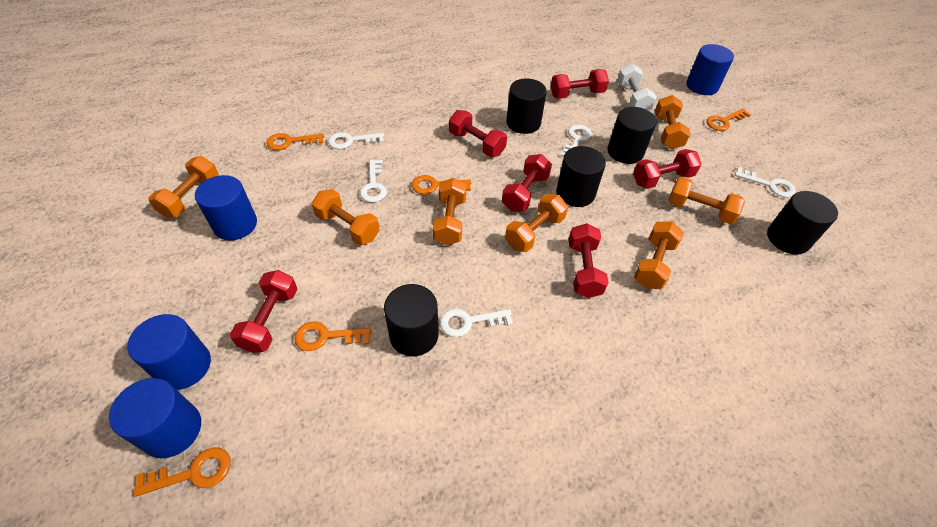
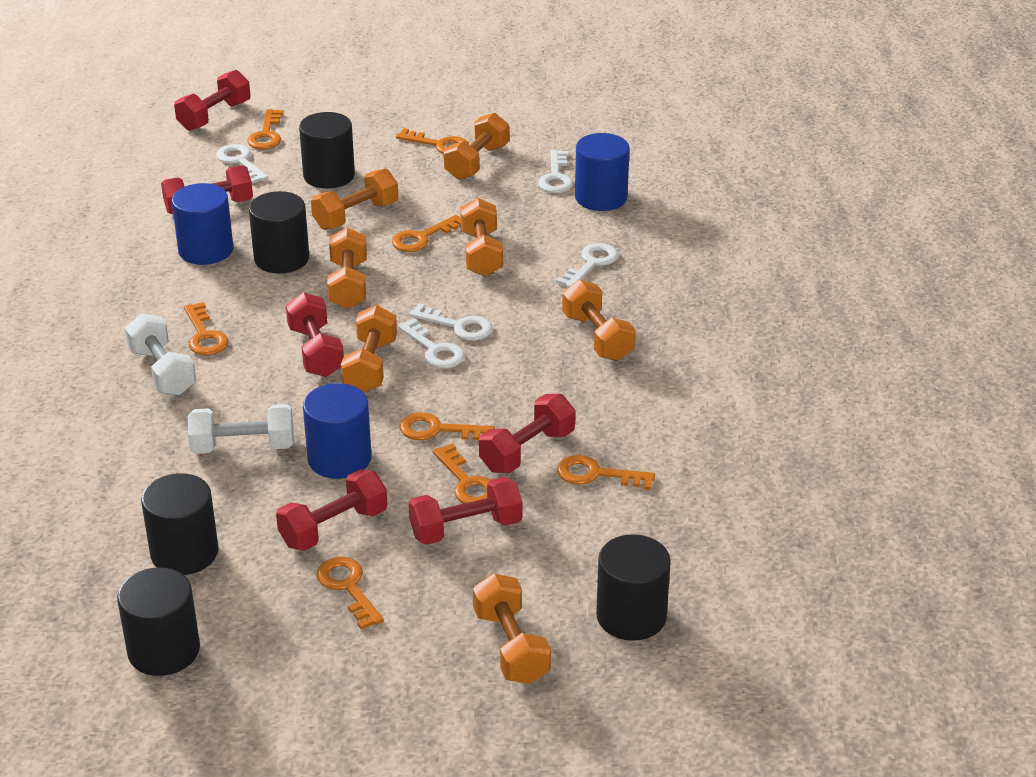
blue cylinder: [109,378,201,458] [127,314,211,390] [195,175,257,240] [686,44,734,95] = 4 -> [172,183,233,265] [303,383,371,479] [575,133,630,211] = 3
orange key: [134,448,231,497] [266,133,324,150] [294,322,371,351] [411,175,471,194] [706,108,751,131] = 5 -> [184,302,229,355] [247,109,284,149] [316,557,384,630] [392,215,461,252] [396,128,469,154] [400,412,495,440] [433,443,490,504] [557,455,655,490] = 8
white dumbbell: [617,64,657,111] = 1 -> [125,313,196,395] [188,404,294,454] = 2

